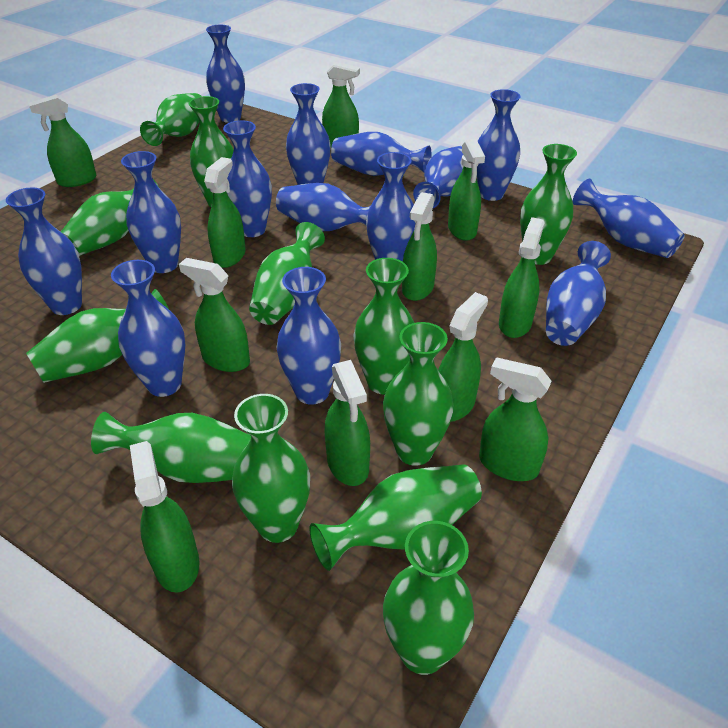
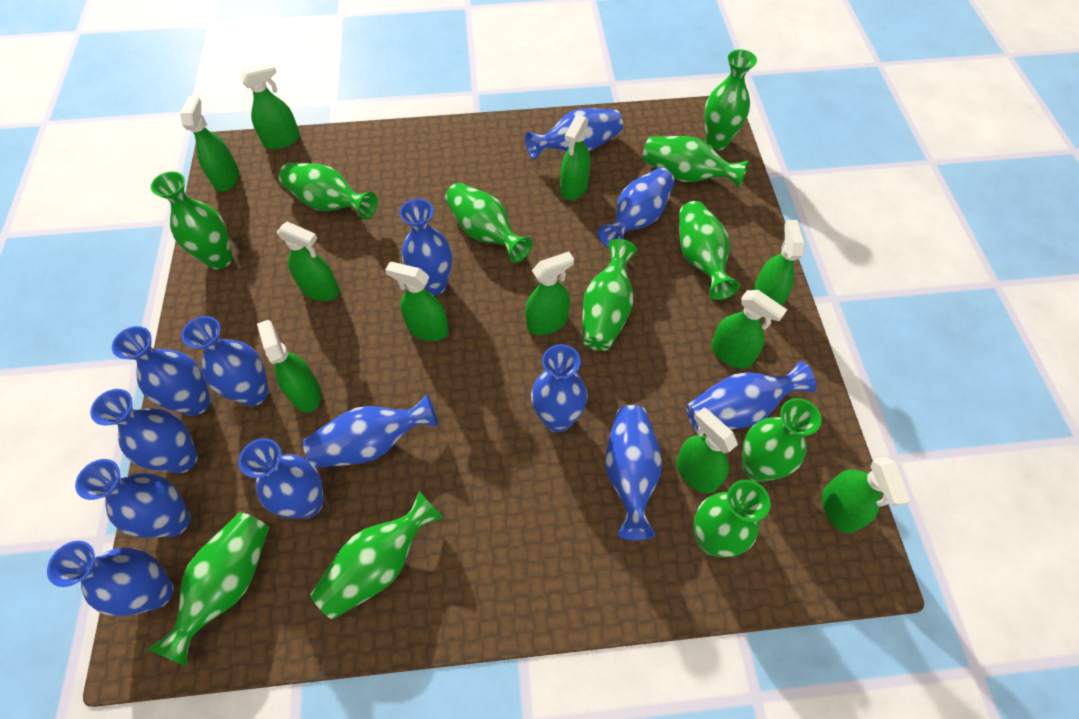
blue vase: [6,188,82,315] [111,260,185,397] [121,151,181,273] [206,25,245,123] [223,120,272,237] [276,183,370,231] [276,267,341,405] [286,83,331,185] [331,132,431,176] [366,152,416,262] [413,146,464,208] [477,89,521,201] [546,241,611,346] [573,179,685,258] = 14 -> [47,541,174,616] [75,459,190,538] [90,389,198,474] [112,326,211,416] [181,316,269,406] [239,438,323,518] [303,395,438,468] [400,199,452,296] [525,108,623,159] [531,344,588,432] [598,168,675,247] [605,405,662,541] [686,361,816,432] = 13
green vase: [26,289,169,383] [61,179,159,256] [91,412,251,483] [140,93,202,146] [189,96,234,207] [232,394,310,543] [249,222,325,325] [309,464,482,571] [353,258,415,395] [383,322,454,466] [383,521,474,675] [520,144,577,265] = 12 -> [148,512,269,666] [151,172,233,269] [279,163,377,220] [310,491,443,619] [445,183,533,263] [583,239,637,351] [643,136,749,188] [679,201,739,300] [694,480,771,557] [704,49,757,150] [742,398,822,482] = 11

